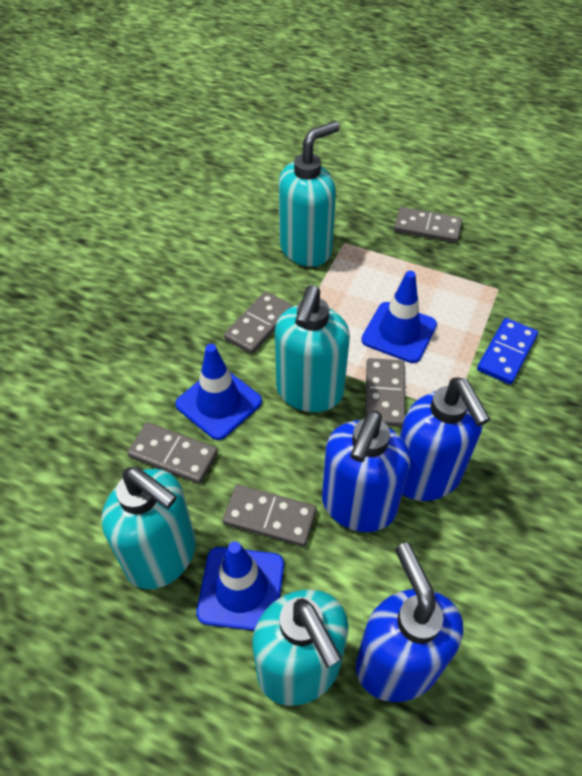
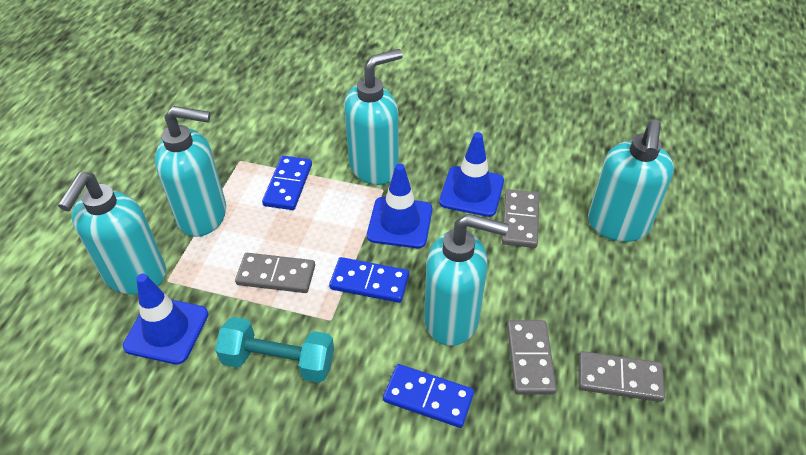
blue domino: [477,318,538,385] = 1 -> [262,156,312,210] [329,257,409,303] [383,364,474,428] = 3
blue soap dispenser: [322,410,410,532] [356,543,463,702] [400,378,490,501] = 3 -> none = 0
grey domino: [128,422,218,484] [223,485,317,547] [224,291,293,354] [365,358,405,427] [394,207,462,243] = 5 -> [235,253,315,293] [502,189,539,248] [507,320,557,395] [579,351,665,402] = 4
turquoise dumbbell: none = 0 -> [215,317,334,383] = 1
turquoise soap dispenser: [101,467,196,589] [252,589,349,706] [275,285,350,412] [279,121,340,267] = 4 -> [58,172,166,295] [155,106,226,237] [344,49,403,185] [424,214,508,346] [588,120,674,242] = 5

